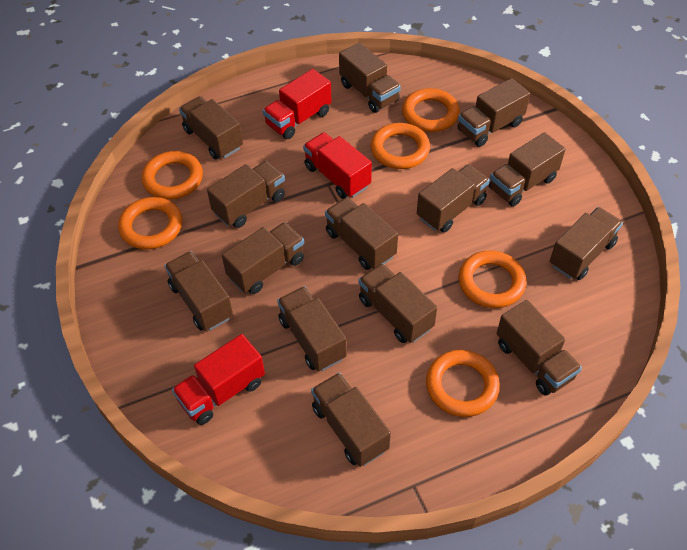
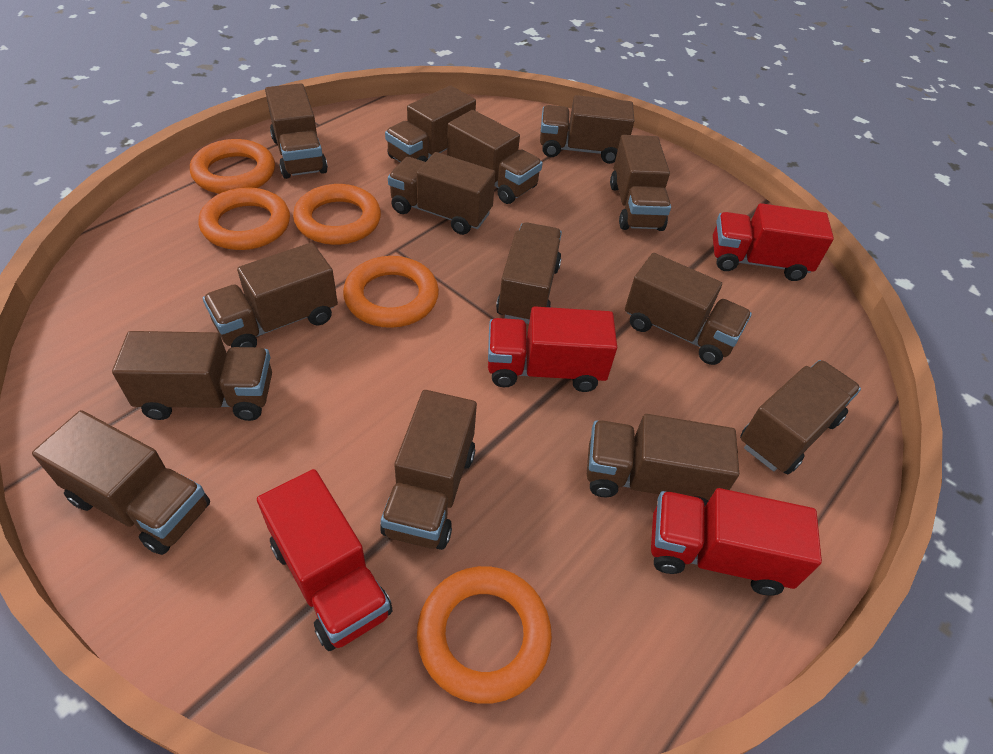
orange ring: [118,197,182,249] [142,151,203,200] [370,123,430,169] [402,88,460,132] [426,350,500,417] [459,250,526,308] = 6 -> [190,139,275,194] [199,188,290,250] [293,184,381,245] [343,256,439,328] [417,566,552,704] = 5
red truck: [172,334,265,425] [263,69,332,139] [303,132,372,199] = 3 -> [257,469,393,651] [488,307,617,392] [651,488,822,596] [713,203,834,281] = 4

